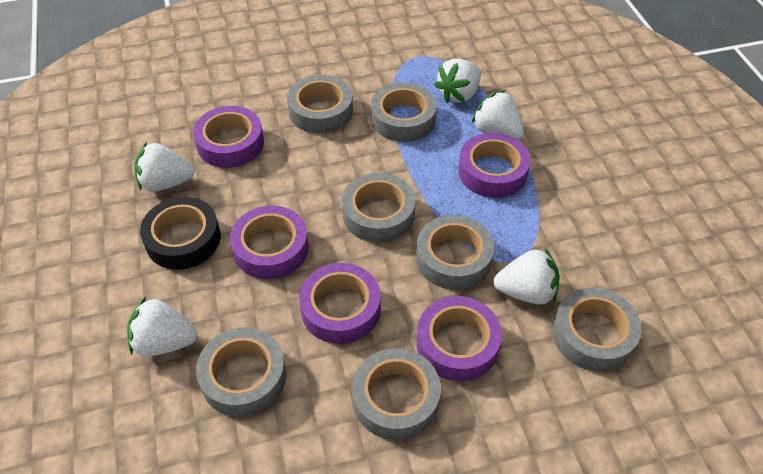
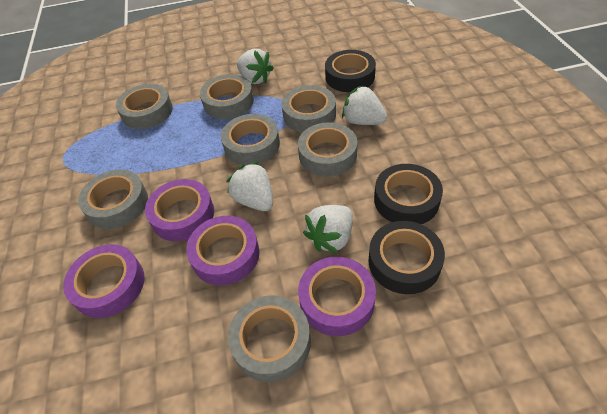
black tape: [140,197,221,270] = 1 -> [325,50,376,92] [368,221,445,294] [374,164,443,224] = 3
purple tape: [193,106,264,168] [230,206,309,279] [299,263,381,344] [417,296,502,381] [458,133,531,198] = 5 -> [63,244,144,318] [145,179,214,241] [186,216,260,285] [298,257,376,336] = 4
white strawberry: [127,296,198,357] [134,142,195,192] [434,59,481,103] [471,90,524,141] [494,247,560,305] = 5 -> [226,162,273,211] [237,49,274,84] [303,205,353,253] [342,85,387,125] = 4

